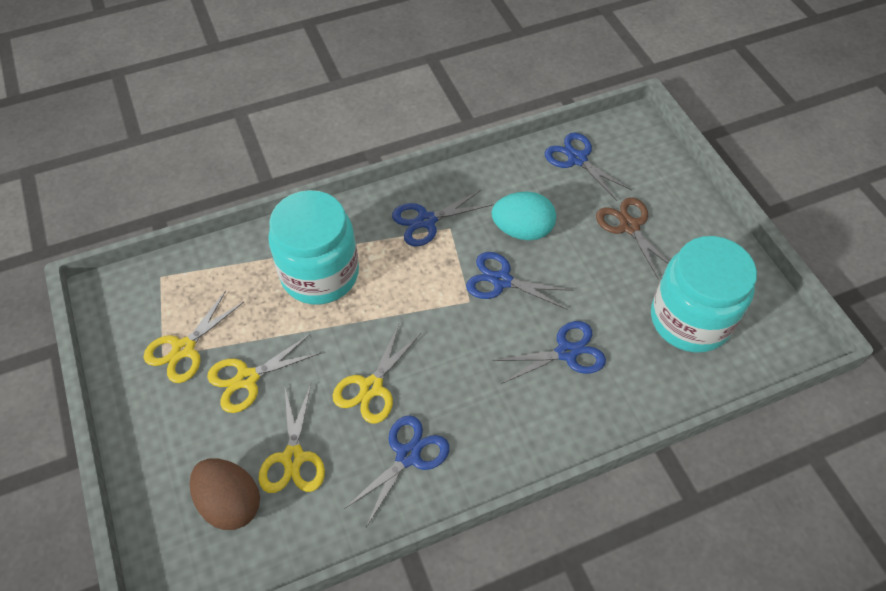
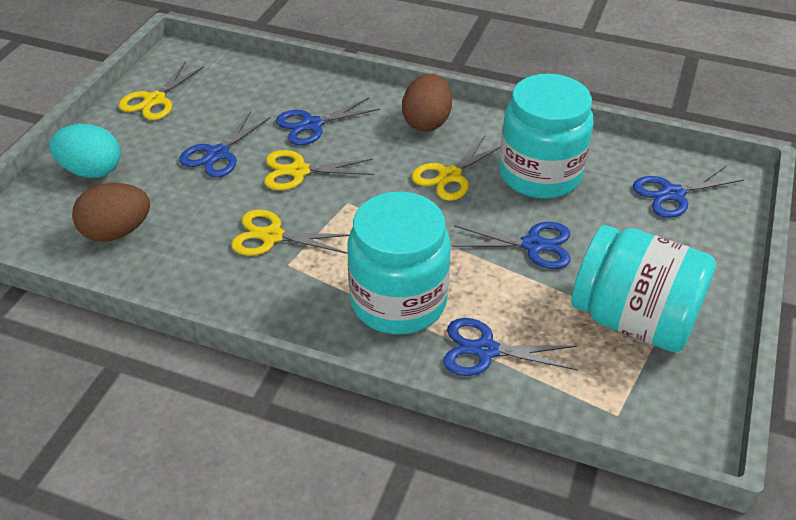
brown egg: [190,458,260,530] = 1 -> [72,183,150,242] [402,74,452,131] = 2
brown scissors: [596,197,669,280] = 1 -> none = 0
turquoise jar: [268,190,359,304] [651,236,757,353] = 2 -> [347,192,451,334] [499,74,593,199] [571,225,716,352] = 3

